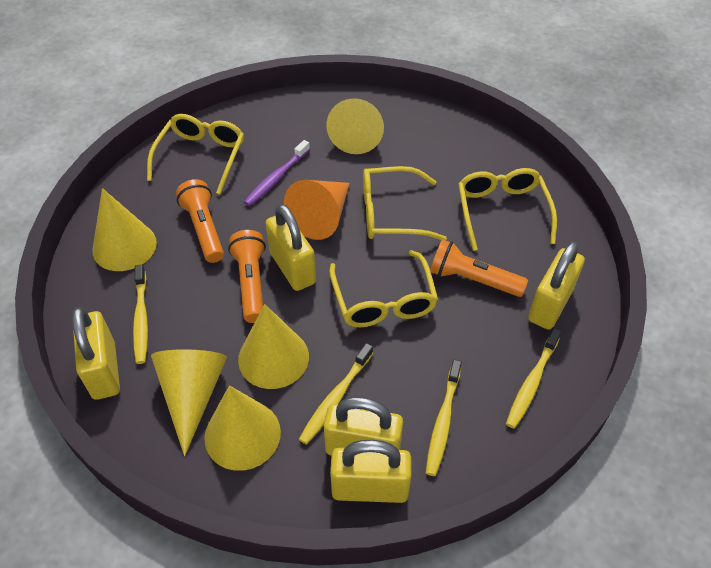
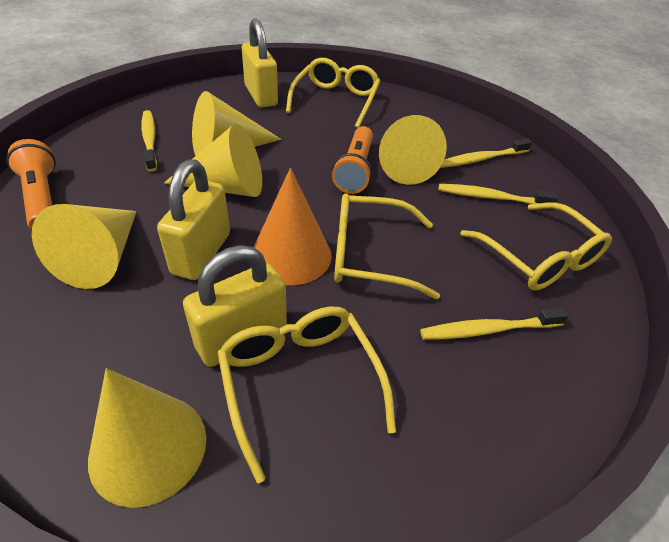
orange flashlight: [176,179,224,263] [228,230,266,323] [430,239,528,297] = 3 -> [6,139,56,229] [332,126,373,194] = 2
purple toothbrush: [244,140,310,206] = 1 -> none = 0
yellow padlock: [72,307,120,400] [265,204,316,291] [324,397,403,455] [330,440,412,503] [528,241,585,330] = 5 -> [157,159,230,280] [183,245,287,367] [242,18,278,108] = 3

